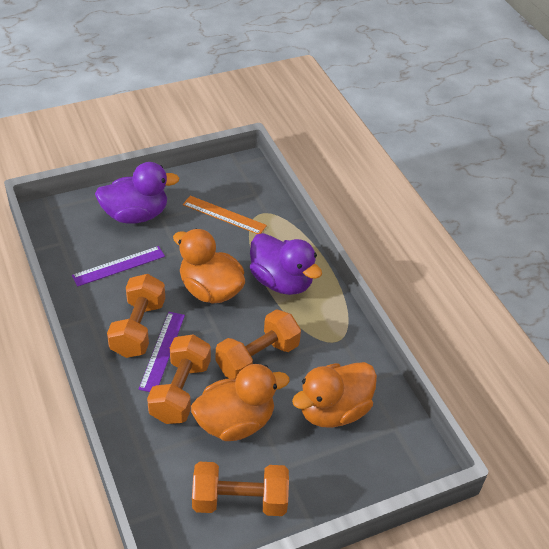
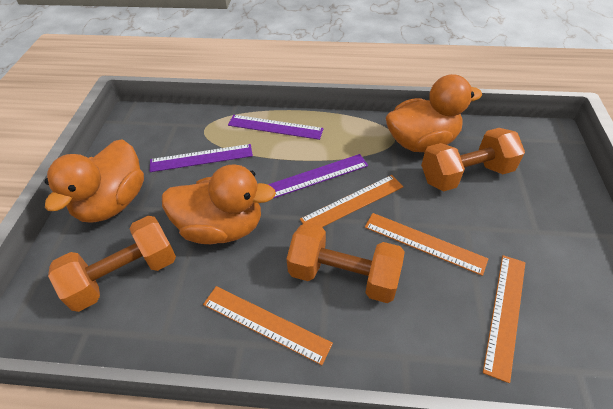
orange dumbbell: [107,274,165,358] [147,334,211,424] [192,462,289,516] [216,309,301,379] = 4 -> [48,216,176,312] [287,223,405,303] [421,128,525,191] = 3
orange ruler: [183,196,267,234] = 1 -> [203,286,333,365] [300,175,403,227] [365,213,488,276] [483,255,526,383] = 4
purple duck: [95,162,180,224] [250,233,322,295] = 2 -> none = 0
purple ruler: [72,246,165,287] [139,312,185,392] = 2 -> [150,144,253,172] [228,115,324,140] [268,154,368,198] = 3

